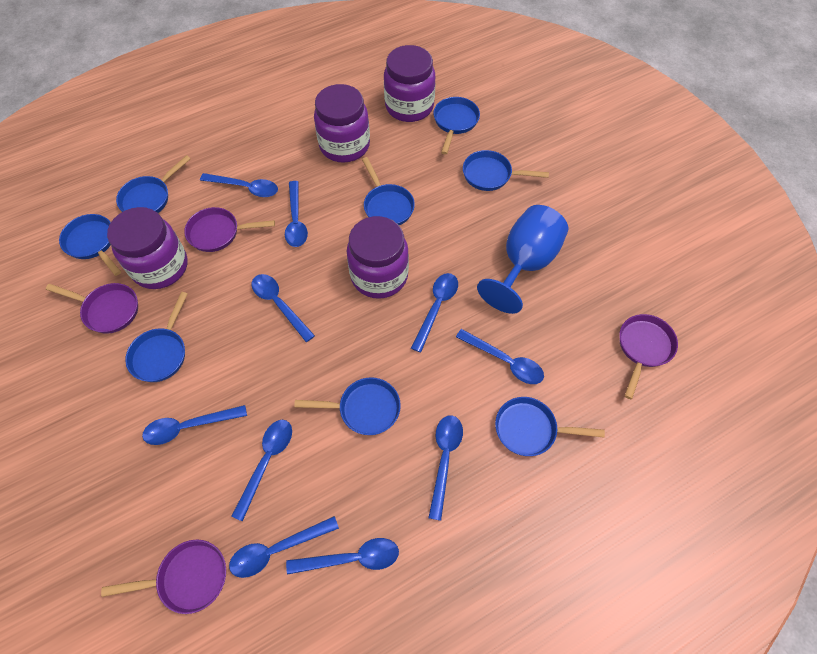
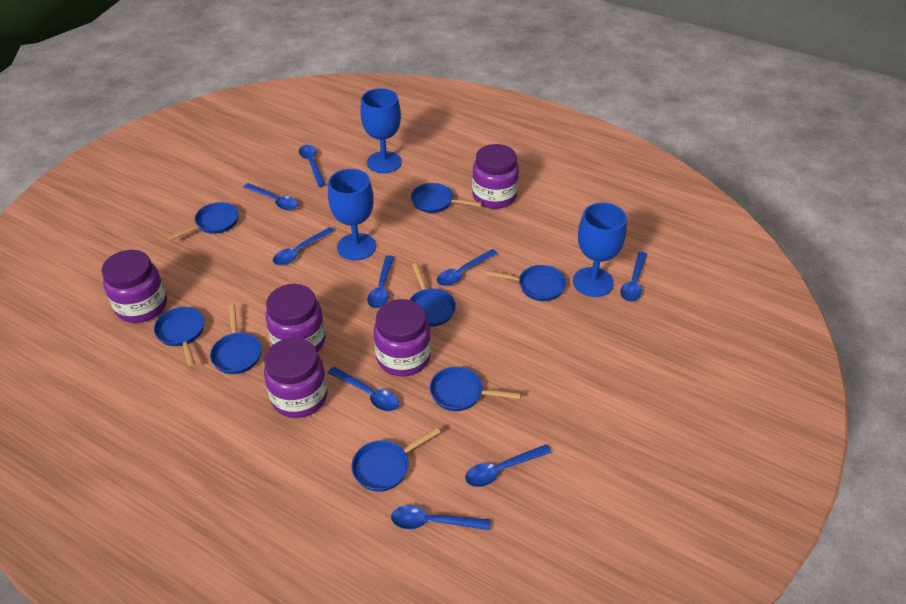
blue goblet: [477,205,568,314] = 1 -> [328,169,376,260] [360,88,402,173] [573,203,627,297] = 3
blue spoon: [142,405,247,445] [200,173,278,197] [229,516,339,578] [231,420,292,521] [252,274,315,342] [285,181,308,247] [286,538,399,575] [411,273,458,352] [428,415,463,521] [456,329,544,384] = 10 -> [243,183,298,211] [273,227,334,265] [299,145,326,187] [328,366,399,411] [367,255,394,308] [391,505,491,530] [437,249,498,286] [465,444,552,487] [620,252,647,302] = 9
purple jar: [107,207,188,289] [314,84,370,163] [347,216,409,299] [384,45,435,122] = 4 -> [101,250,167,323] [264,338,328,418] [266,284,325,352] [374,299,431,376] [472,144,519,209] = 5
purple pan: [46,283,138,334] [101,540,226,614] [184,207,275,252] [619,314,678,399] = 4 -> none = 0

